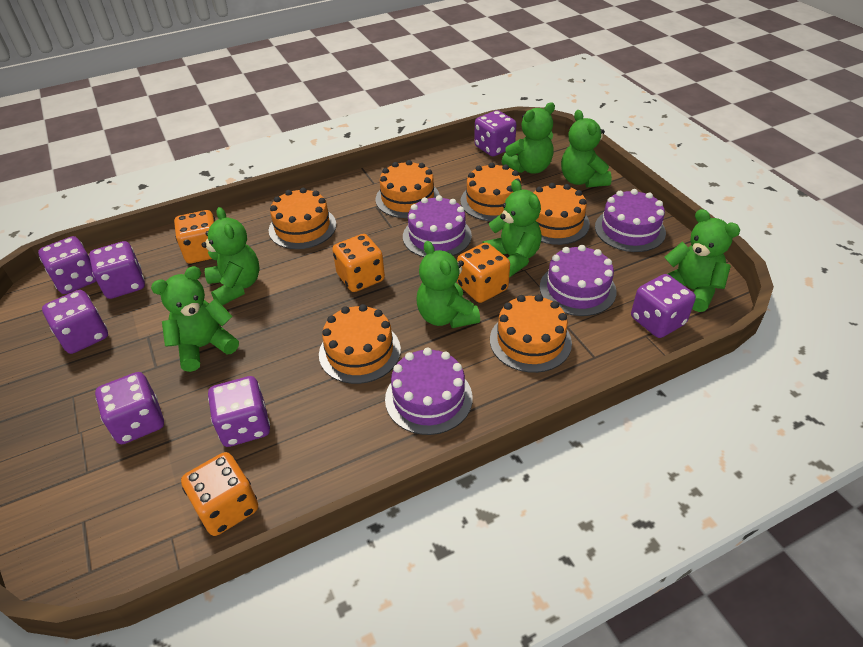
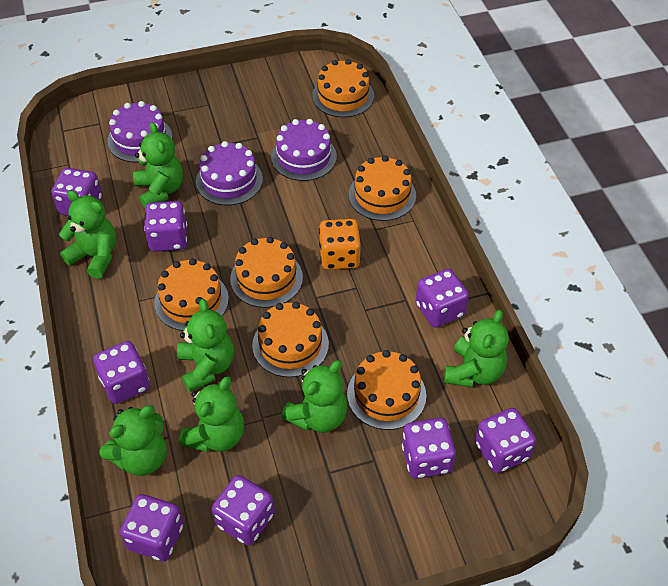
orange dice: [174,210,215,263] [181,452,258,536] [332,234,385,292] [457,243,510,303] = 4 -> [319,219,361,270] = 1
purple cake: [385,348,473,435] [403,195,472,257] [540,245,617,316] [595,189,666,252] = 4 -> [107,101,172,162] [196,141,263,205] [271,119,337,181] = 3
purple dice: [38,236,96,294] [42,290,108,354] [89,241,145,299] [95,372,164,444] [208,376,270,447] [474,110,517,156] [631,274,696,338] = 7 -> [52,168,102,216] [93,341,150,404] [120,494,184,561] [144,201,187,251] [212,475,274,546] [402,418,456,479] [416,269,469,328] [475,408,536,473] = 8

